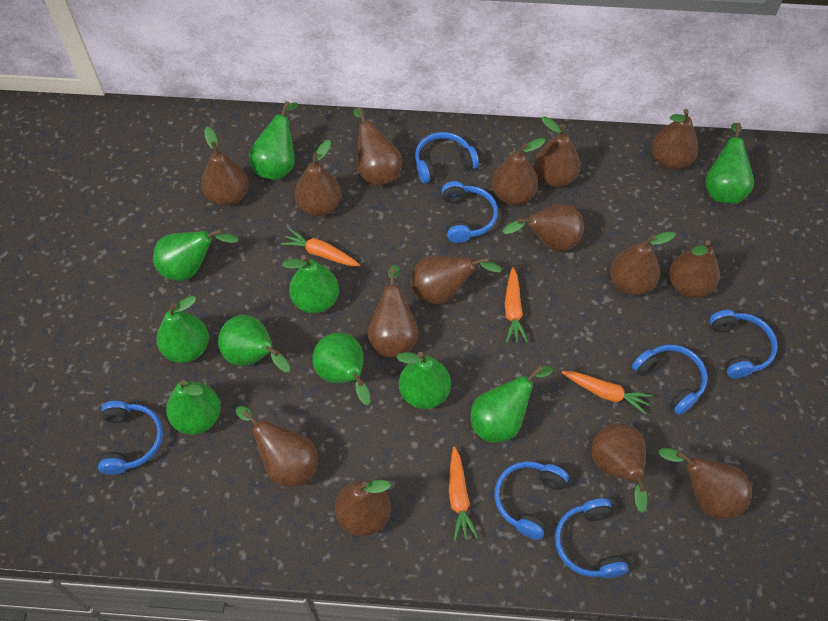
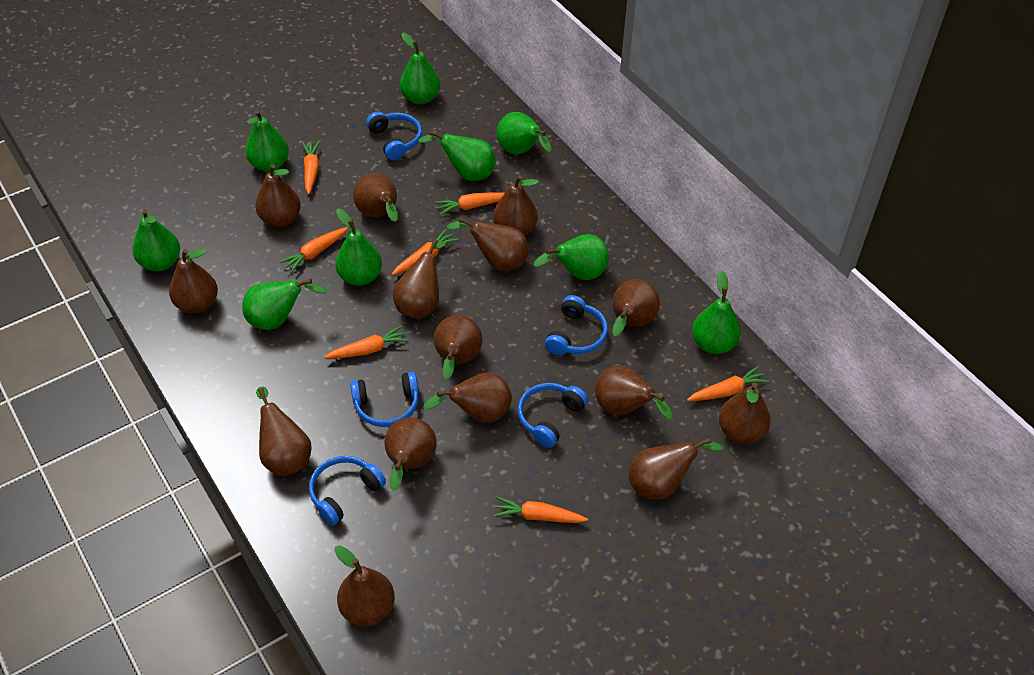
blue headphones: [98,401,163,475] [415,132,479,183] [442,181,498,243] [494,461,569,540] [555,498,629,578] [632,345,708,415] [710,310,778,379] = 7 -> [309,456,386,525] [350,372,419,427] [366,112,422,160] [518,383,588,448] [545,295,608,355] = 5
green pear: [153,229,239,281] [157,296,209,363] [166,379,221,435] [218,315,290,372] [249,101,298,180] [282,255,339,313] [312,332,371,405] [396,352,451,409] [471,366,553,443] [705,123,754,204] = 10 -> [133,209,180,271] [242,278,328,330] [245,110,289,172] [335,209,382,286] [400,32,440,105] [418,131,496,181] [496,112,552,154] [533,234,609,280] [692,271,741,354] = 9
orange carrot: [281,229,360,266] [449,446,478,541] [505,267,528,343] [562,371,652,414] = 4 -> [279,227,348,273] [302,141,320,194] [324,326,409,359] [392,229,459,275] [435,192,505,215] [493,497,588,523] [687,366,769,401] = 7

